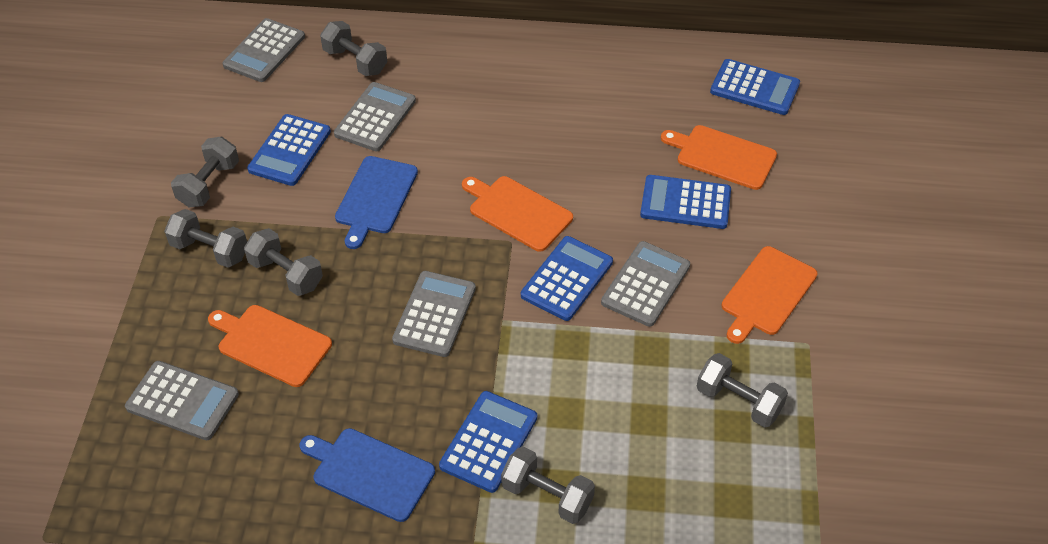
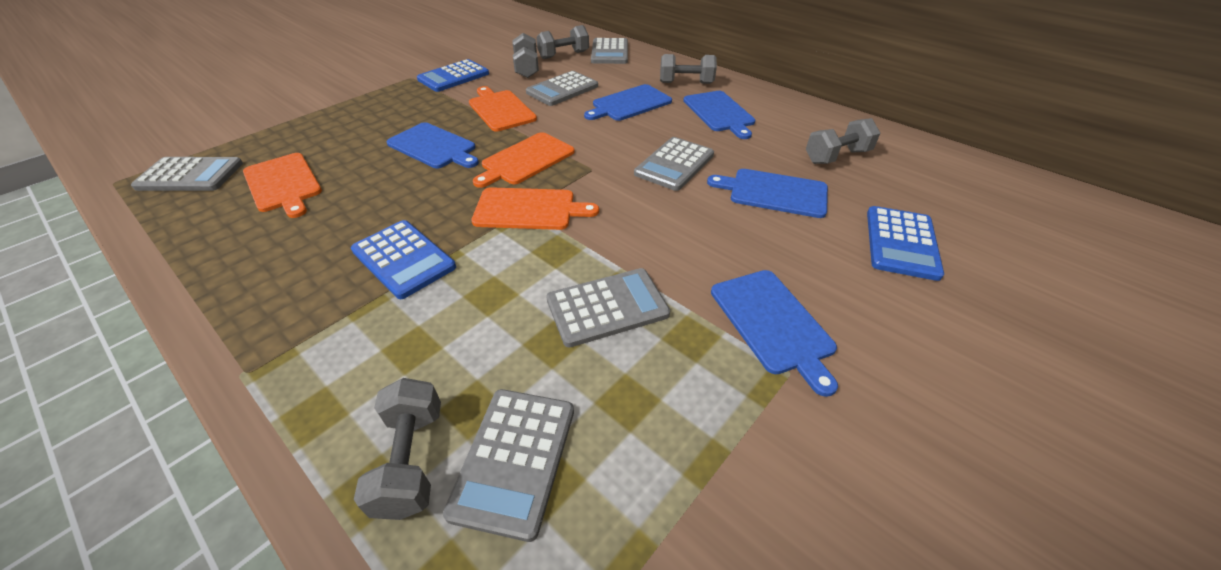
blue calculator: [247,114,331,186] [439,391,537,493] [521,236,613,321] [640,175,731,229] [710,59,800,115] = 5 -> [351,220,456,299] [417,59,489,92] [867,206,944,281] = 3
blue cutting board: [300,428,435,522] [335,156,418,249] = 2 -> [387,122,479,169] [584,84,672,121] [683,91,755,139] [707,169,828,218] [711,270,838,397] = 5
grey calculator: [125,361,239,440] [223,18,305,82] [334,82,416,151] [392,271,476,357] [601,241,690,327] = 5 -> [131,157,243,191] [443,389,574,542] [526,71,598,106] [546,268,670,348] [591,38,628,64] [634,137,714,191] = 6
grey dumbbell: [164,209,247,268] [171,137,239,207] [244,228,323,296] [320,21,387,76] [501,447,595,524] [697,353,788,427] = 6 -> [354,378,441,520] [512,33,539,78] [536,25,589,59] [660,54,717,84] [806,118,880,164] = 5

